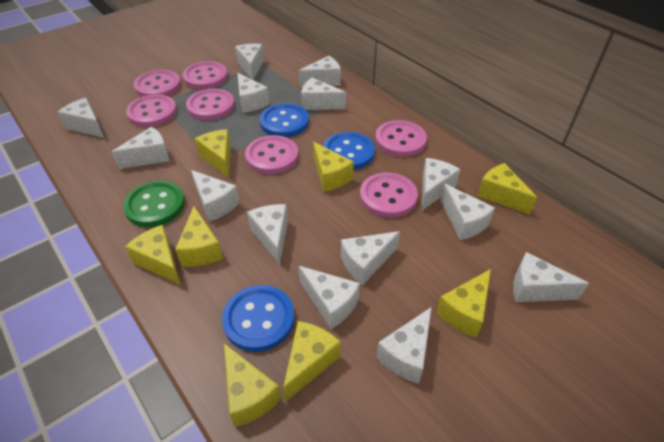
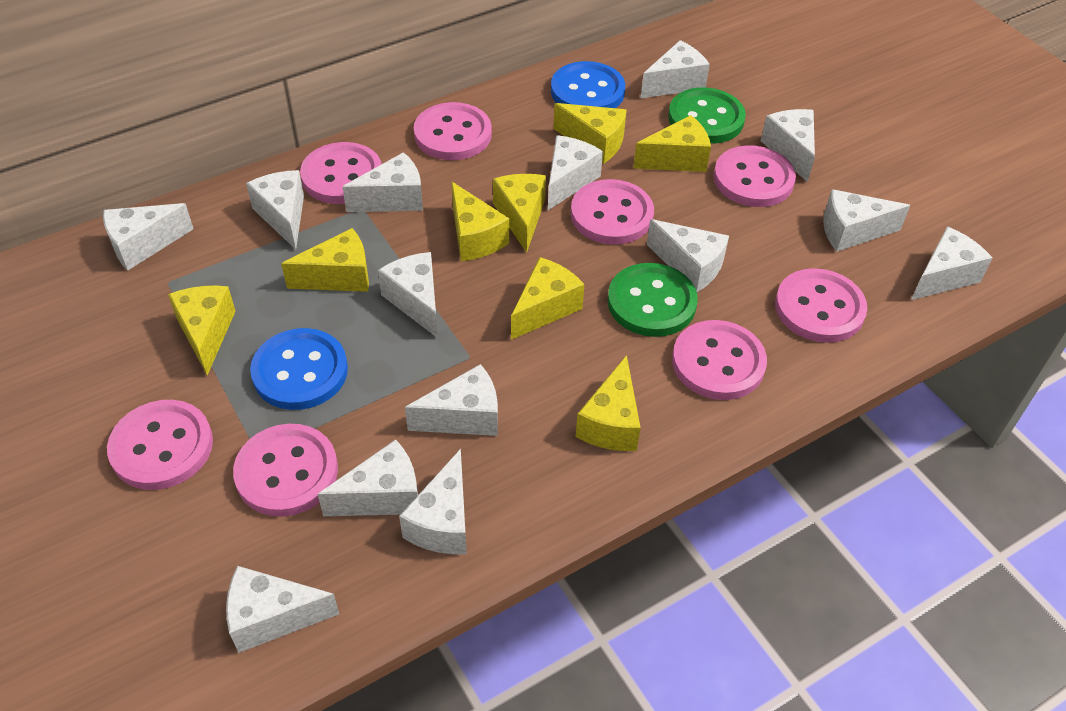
blue button: [222,285,294,352] [260,103,309,137] [323,132,375,170] = 3 -> [250,328,348,410] [551,61,625,108] = 2
green button: [123,181,185,227] = 1 -> [608,263,698,337] [668,87,746,144] = 2
pink button: [126,94,177,127] [134,70,181,97] [183,61,228,89] [186,88,235,121] [245,135,298,174] [360,173,418,218] [375,120,427,157] = 7 -> [107,400,213,490] [233,424,338,517] [300,142,381,204] [414,102,492,160] [571,179,654,245] [672,320,767,400] [714,145,796,207] [775,268,868,343] = 8

